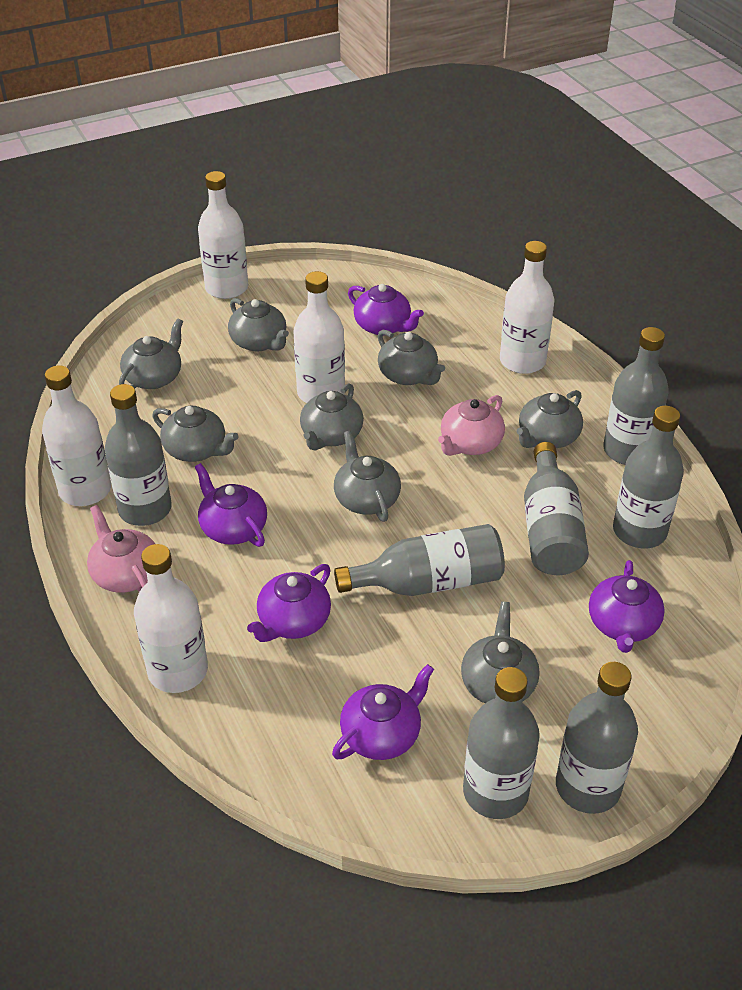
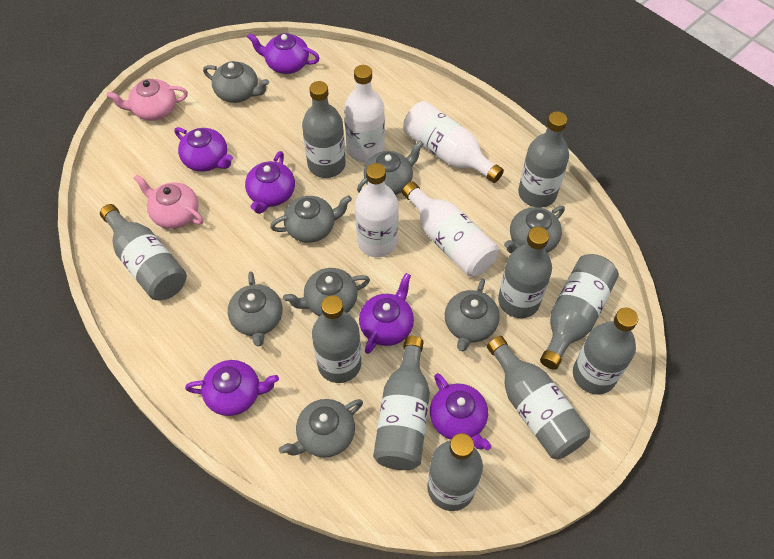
grey bottle: [105,384,172,526] [334,524,505,596] [463,667,540,819] [524,442,589,575] [556,662,638,814] [603,327,669,465] [613,406,684,548] = 7 -> [100,204,187,300] [302,81,346,178] [312,295,361,383] [373,336,430,470] [427,433,483,511] [487,336,590,459] [498,227,552,318] [518,111,569,208] [540,254,619,370] [573,308,638,395] = 10
purple teapot: [195,463,267,547] [247,564,331,642] [332,664,434,760] [348,284,424,335] [589,560,665,653] = 5 -> [174,127,233,172] [185,360,279,416] [245,151,295,214] [247,33,320,74] [359,273,414,354] [430,373,491,450] = 6
white bottle: [42,365,111,506] [134,544,208,693] [198,171,248,299] [294,271,345,403] [500,241,555,374] = 5 -> [344,65,385,162] [355,163,398,257] [402,182,499,277] [403,101,504,183] = 4

